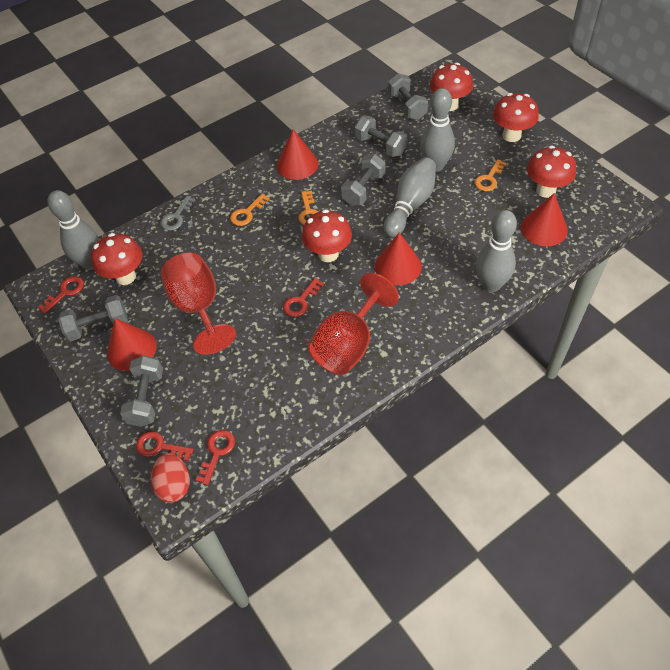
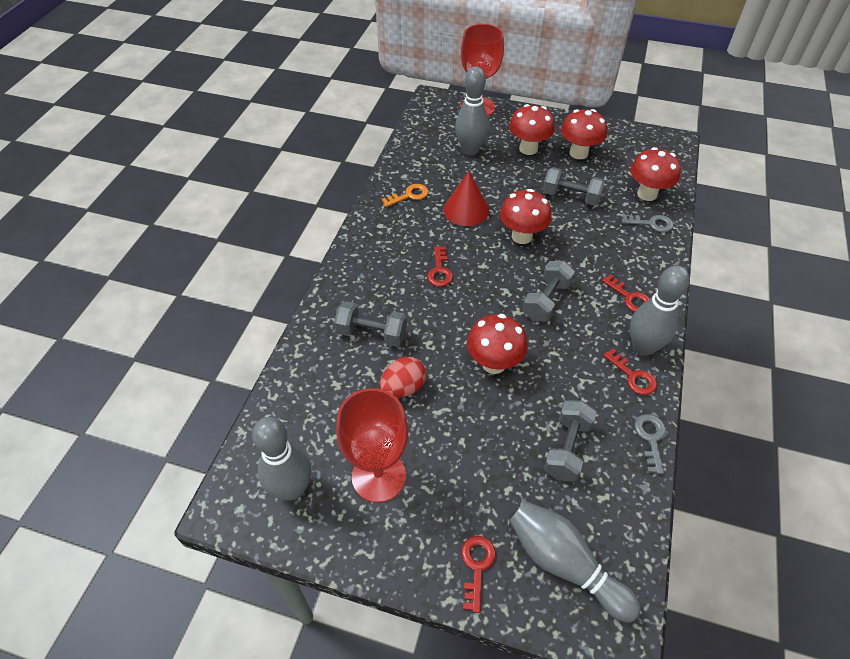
grey dumbbell: [58,295,128,342] [120,355,163,427] [341,154,386,206] [354,116,407,157] [388,73,428,120] = 5 -> [334,301,407,347] [523,261,575,322] [543,167,605,206] [544,400,597,482] = 4
grey key: [160,196,195,231] = 1 -> [622,215,673,232] [634,414,666,474] = 2
orange key: [230,194,270,226] [299,191,318,225] [475,159,507,191] = 3 -> [382,184,428,207] = 1
red cone: [107,318,157,371] [277,129,318,180] [375,232,422,285] [521,193,568,246] = 4 -> [444,171,489,226] = 1

